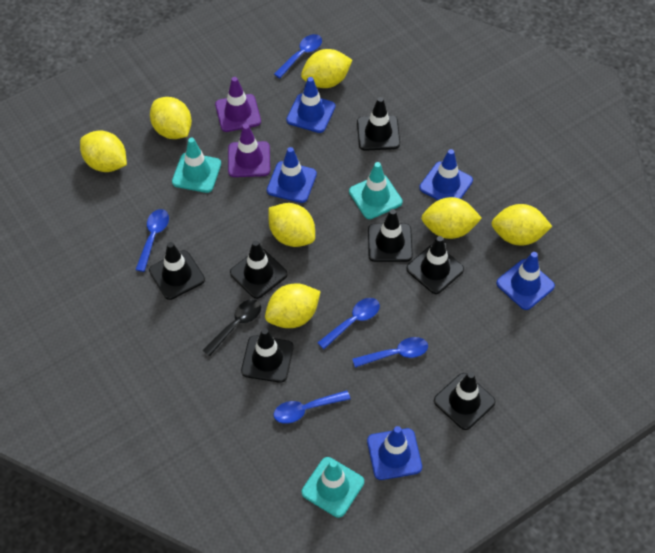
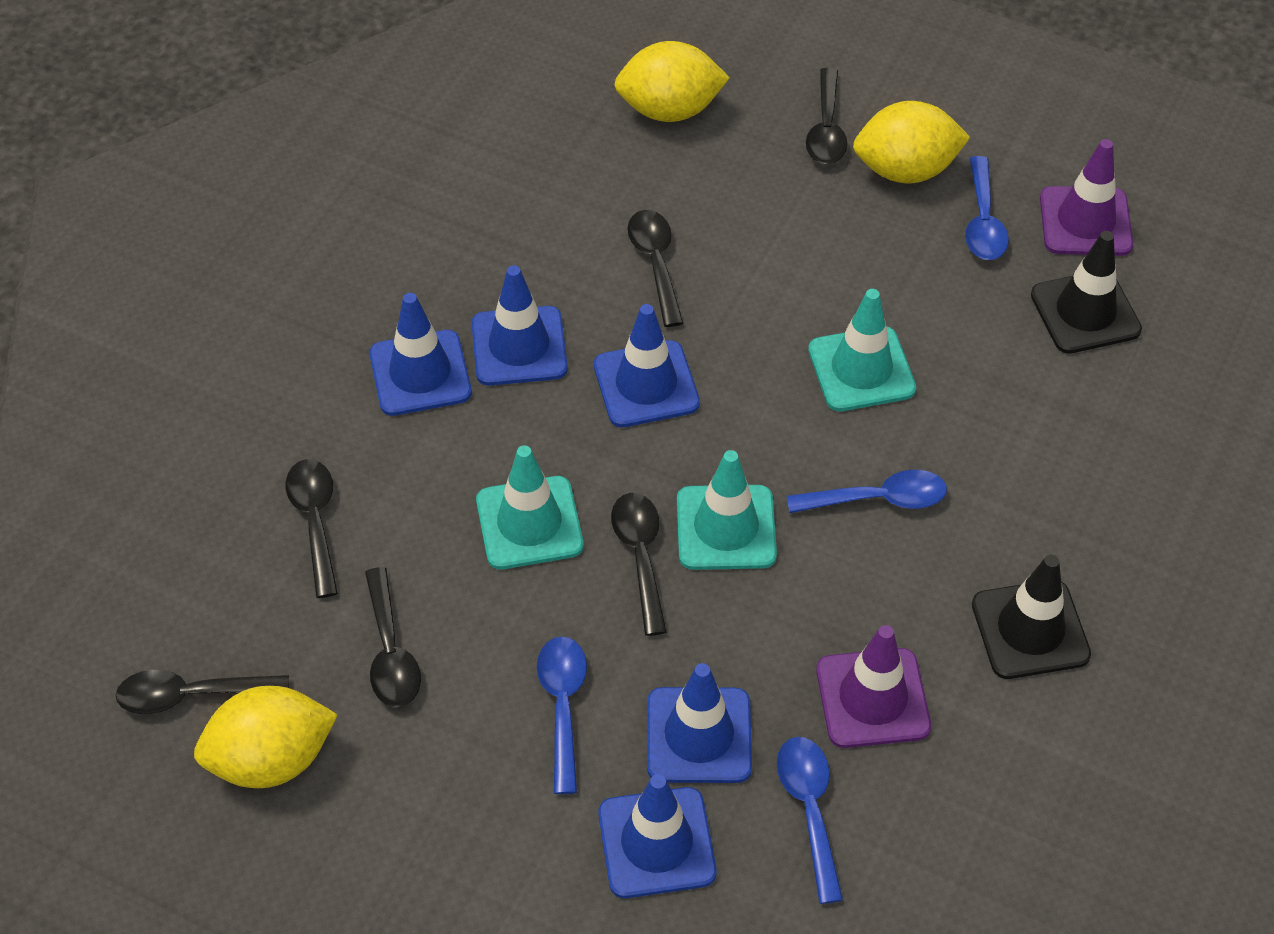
black spoon: [203,299,261,356] = 1 -> [116,670,289,714] [286,459,338,598] [365,567,421,707] [611,493,667,636] [628,210,684,327] [806,68,847,164] = 6
black traffic cone: [149,242,205,300] [230,240,287,299] [241,328,293,383] [357,97,400,151] [368,209,413,262] [406,236,464,294] [434,372,496,430] = 7 -> [972,555,1091,679] [1031,231,1142,354] = 2
blue spoon: [135,209,169,272] [274,34,322,78] [274,390,350,424] [317,298,380,349] [353,337,428,368] = 5 -> [537,636,587,794] [777,737,843,904] [787,470,947,513] [965,156,1009,260] = 4
yellow lemon: [80,131,127,172] [150,97,192,139] [265,283,321,328] [268,203,315,247] [301,49,352,88] [421,197,482,239] [491,204,552,246] = 7 -> [194,686,338,788] [614,41,730,122] [853,101,970,183] = 3

